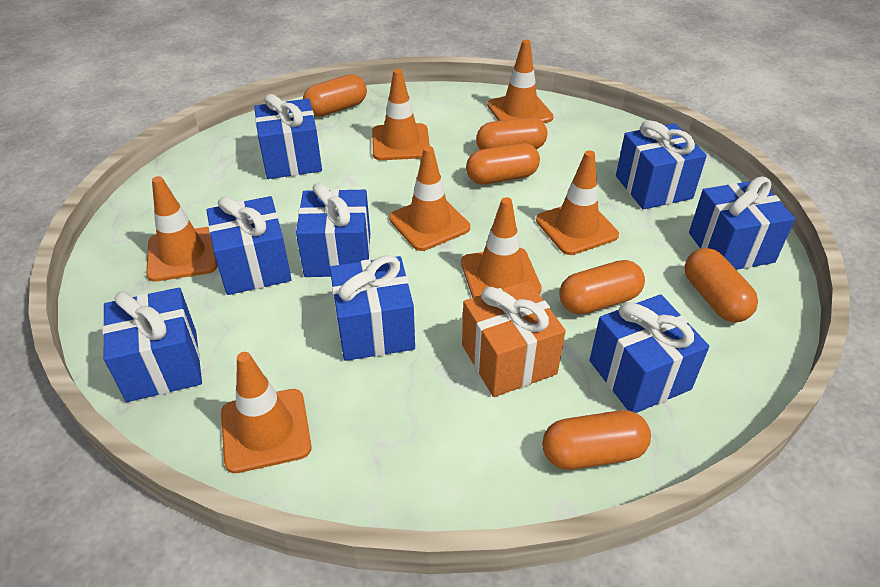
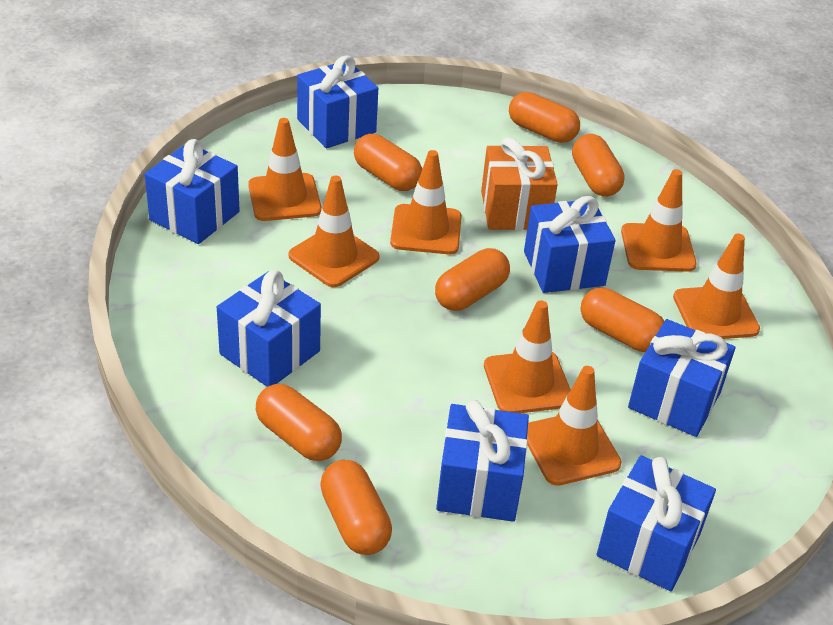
blue gift: [102,288,202,402] [206,196,292,295] [254,94,322,179] [296,182,370,277] [330,255,415,361] [589,294,709,413] [616,120,707,209] [689,177,795,270] = 8 -> [145,139,240,244] [217,270,321,387] [297,56,378,149] [436,400,529,522] [524,196,616,293] [597,455,716,591] [628,319,736,437] = 7
orange capsule: [303,74,367,117] [466,143,540,185] [476,117,547,150] [542,410,651,470] [559,260,645,314] [684,248,758,322] = 6 -> [256,384,342,461] [320,460,392,555] [354,134,422,191] [435,248,510,311] [509,92,580,143] [572,134,625,197] [580,287,664,352] = 7

